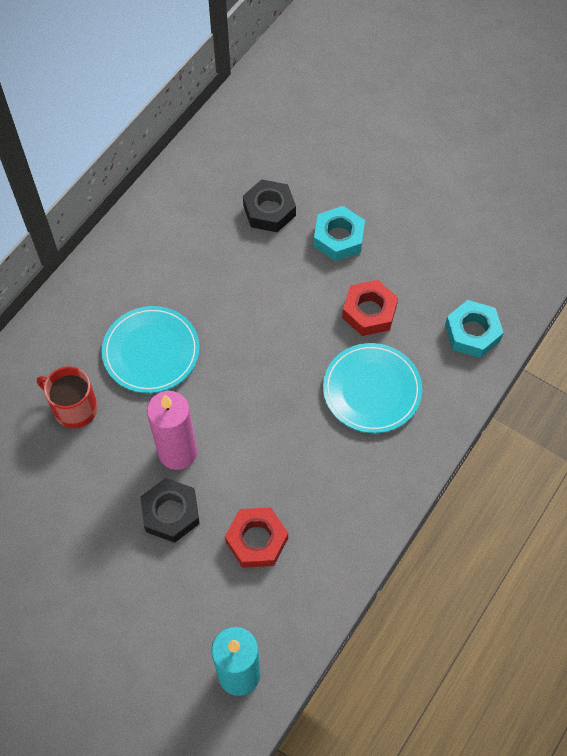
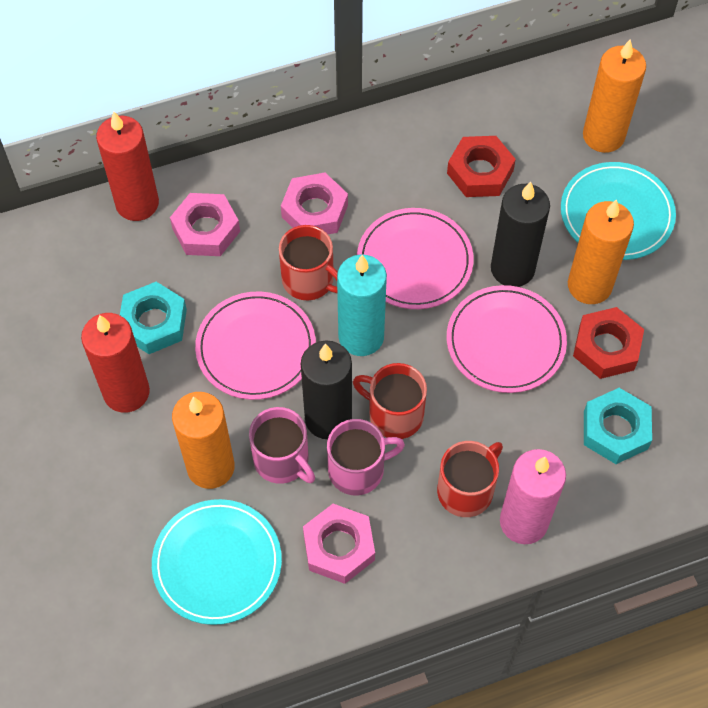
black candle: none = 0 -> [301,340,352,439] [491,181,550,287] = 2
black nut: [141,478,200,543] [243,179,296,232] = 2 -> none = 0
orange candle: none = 0 -> [172,392,235,489] [568,199,634,304] [583,39,646,153] = 3
pink mug: none = 0 -> [249,407,315,484] [327,419,405,496] = 2
pink nut: none = 0 -> [170,193,240,256] [281,173,348,234] [303,504,375,584] = 3
pink plate: none = 0 -> [195,292,316,400] [357,208,474,309] [447,285,567,393] = 3
red candle: none = 0 -> [81,313,150,413] [96,111,159,221] = 2
red mug: [37,366,98,429] = 1 -> [279,225,337,300] [353,363,427,439] [437,441,503,517] = 3

